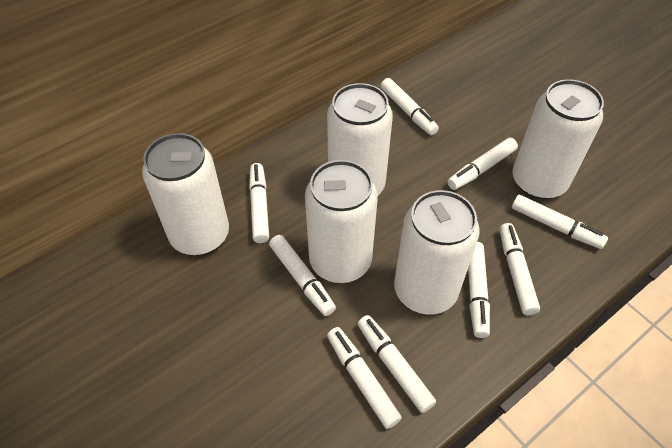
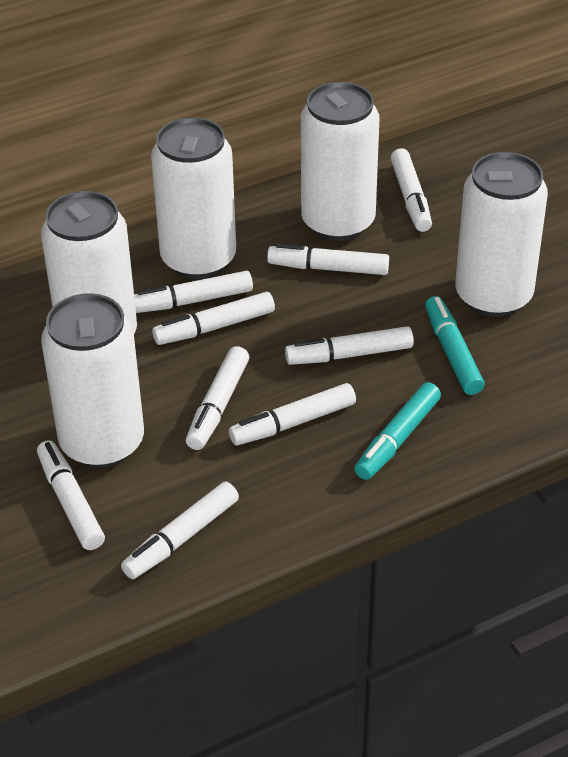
turquoise marker: none = 0 -> [354,382,441,480] [425,296,485,395] = 2

